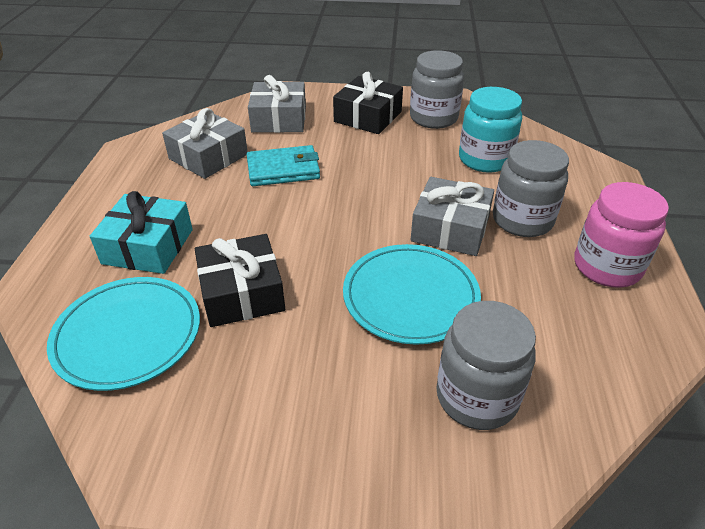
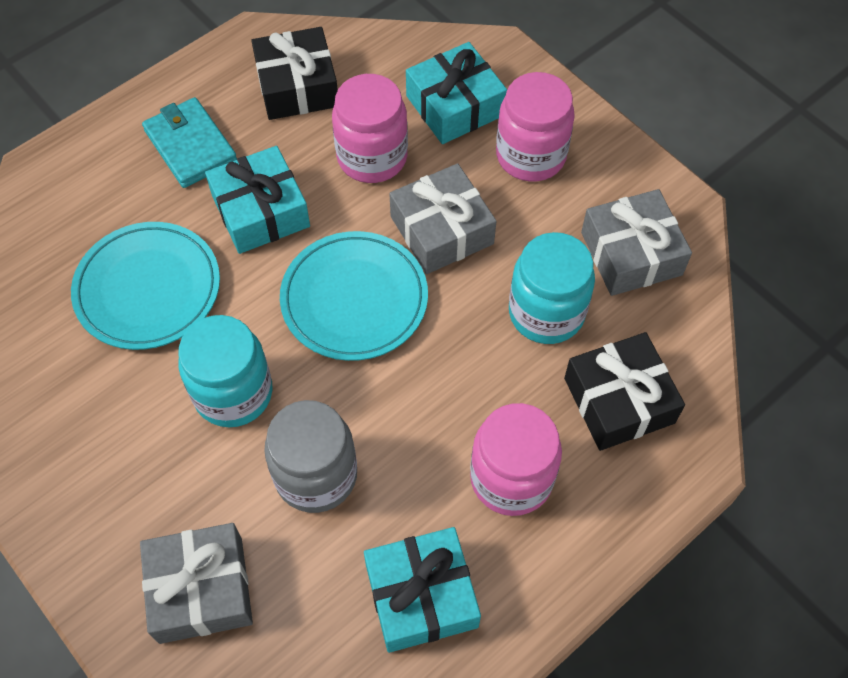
grey jar: [410,50,464,129] [436,301,536,430] [493,140,569,237] = 3 -> [264,400,357,513] = 1
pink jar: [575,182,669,288] = 1 -> [332,74,408,183] [470,403,562,516] [496,72,575,181] = 3
turquoise gift: [90,191,193,274] = 1 -> [205,146,310,254] [364,527,481,653] [406,42,507,144] = 3
turquoise jar: [459,87,522,173] = 1 -> [178,315,273,427] [509,232,595,344] = 2

